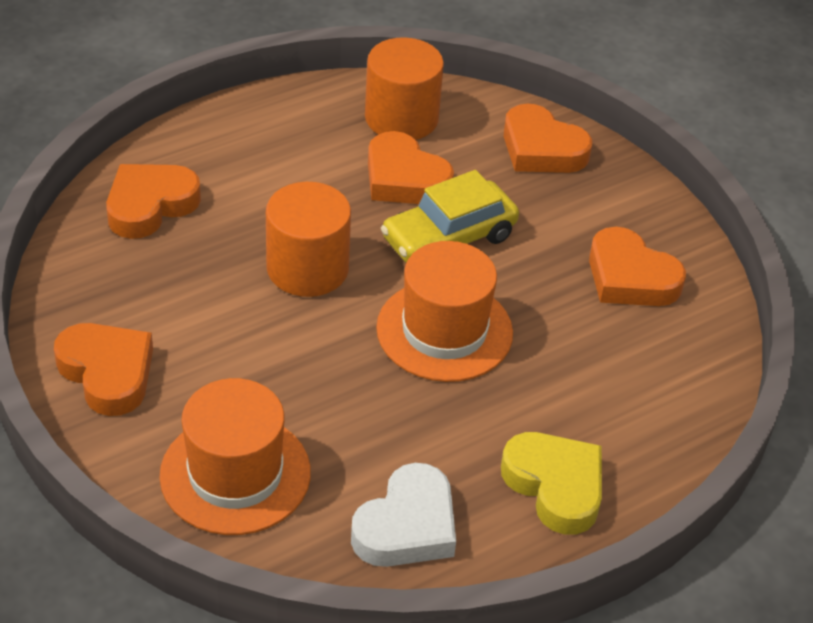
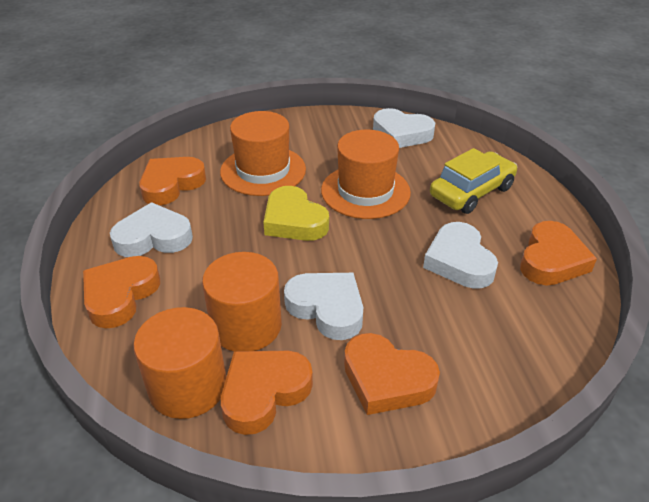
white heart: [351,463,456,567] = 1 -> [110,202,193,257] [284,273,363,340] [373,108,435,148] [423,222,498,289] = 4

